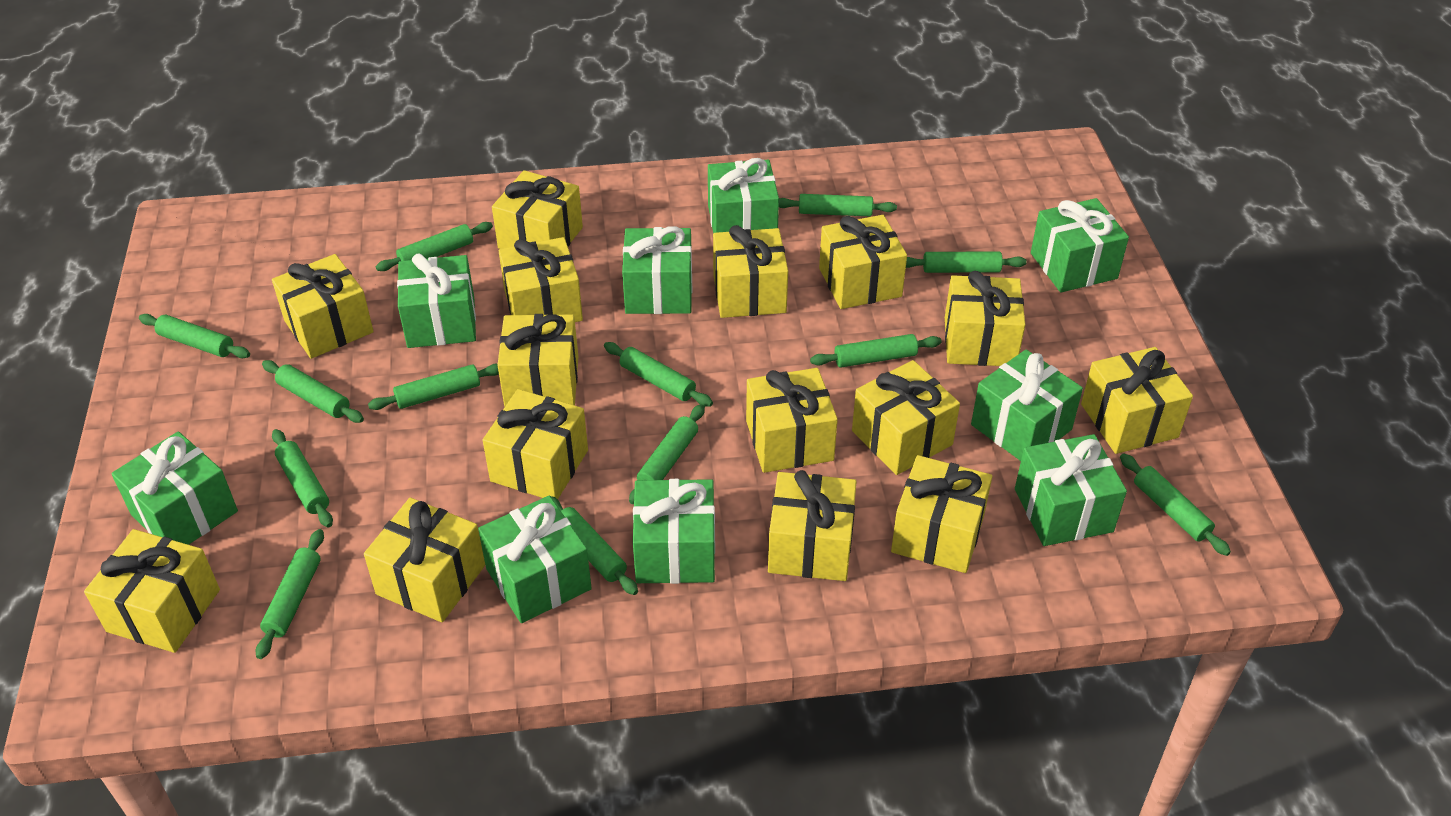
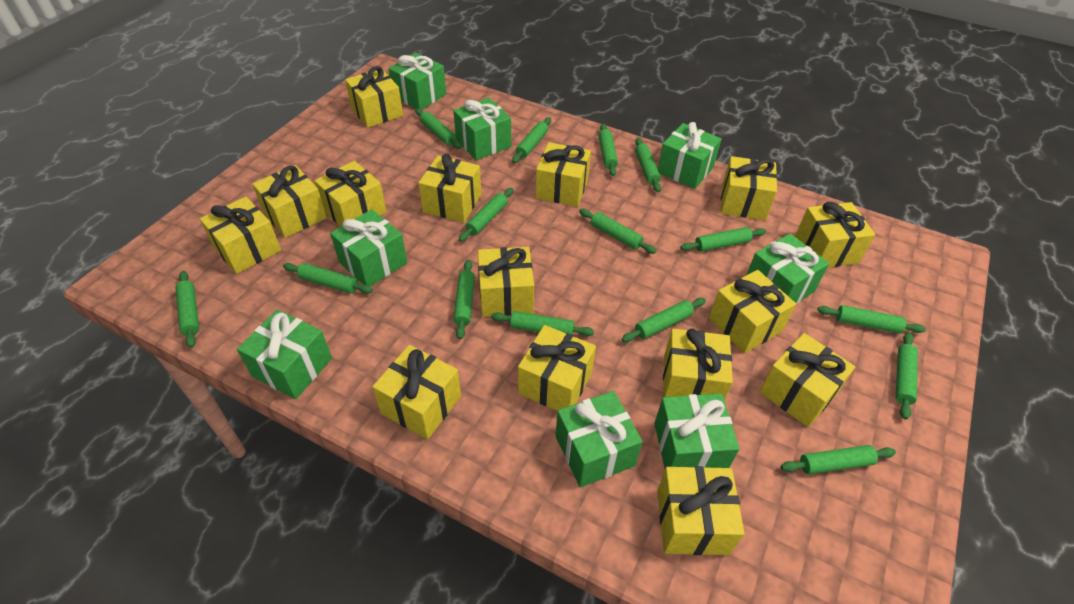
green gift: [111,431,238,545] [397,253,476,348] [478,496,592,623] [622,226,692,314] [633,479,715,584] [708,158,779,233] [971,350,1083,461] [1015,434,1127,546] [1031,198,1129,293] = 9 -> [237,309,332,399] [330,209,407,286] [388,53,446,110] [453,98,511,160] [555,391,643,487] [654,393,739,469] [658,122,722,189] [747,233,829,304] = 8
green rolling pin: [139,314,250,358] [256,529,324,659] [262,360,364,423] [272,429,333,527] [368,364,499,410] [376,222,493,271] [551,496,638,595] [604,342,713,407] [629,404,705,504] [779,194,897,216] [810,334,942,368] [906,251,1027,273] [1120,453,1231,556] = 13 -> [175,271,199,348] [283,263,373,294] [415,108,462,149] [453,260,475,339] [459,188,513,242] [491,311,594,336] [512,117,551,163] [579,209,656,254] [599,123,618,176] [622,298,706,342] [635,138,661,192] [681,227,766,252] [781,445,896,474] [818,305,926,334] [896,332,918,420] = 15

